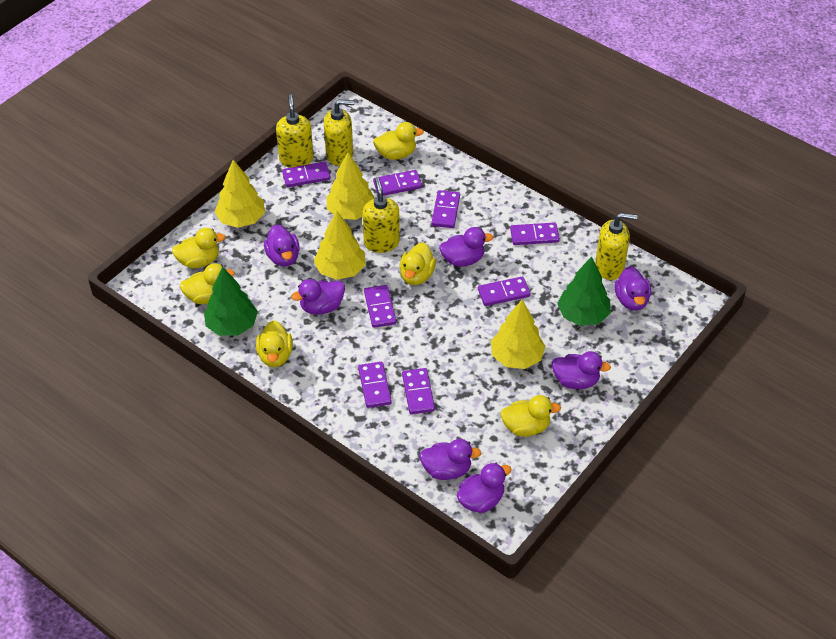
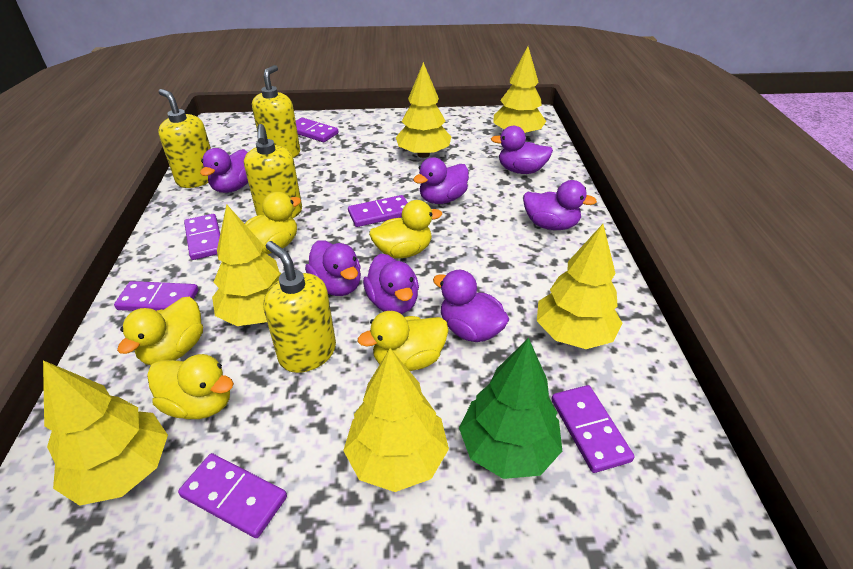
green tree: [204,267,258,336] [557,256,610,326] = 2 -> [459,338,562,479] = 1
purple domino: [282,162,331,187] [358,362,392,408] [364,285,396,328] [373,170,422,196] [402,368,435,414] [432,190,460,228] [478,276,531,306] [510,223,560,245] = 8 -> [114,281,198,311] [178,453,287,538] [184,214,220,260] [296,117,338,142] [348,195,408,227] [551,385,634,473] = 6
yellow duck: [172,228,226,268] [179,263,235,304] [256,320,293,367] [373,122,424,160] [399,242,436,285] [500,395,561,437] = 6 -> [117,297,203,365] [147,354,234,419] [245,192,301,254] [358,311,448,371] [369,200,442,258] = 5
yellow tree: [215,160,265,228] [314,211,365,280] [327,152,375,220] [491,300,546,369] = 4 -> [43,360,168,506] [212,204,281,326] [343,348,449,492] [396,62,451,158] [493,47,546,133] [537,224,622,349] = 6

